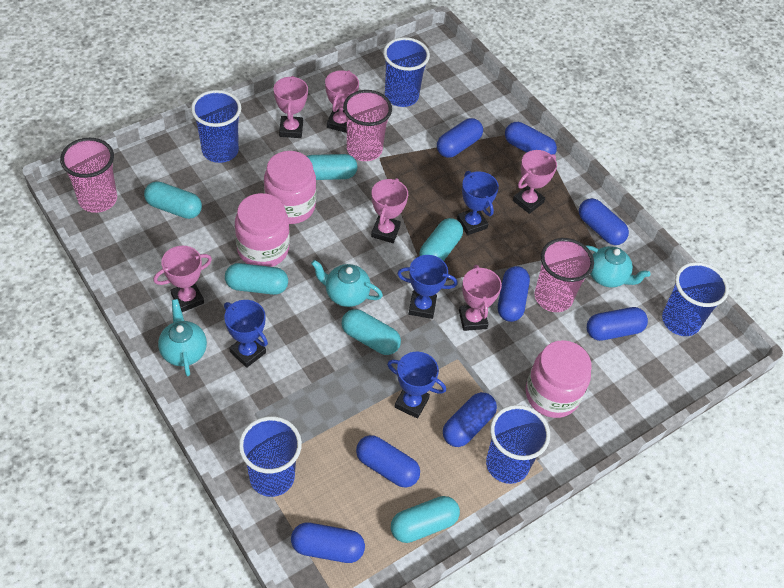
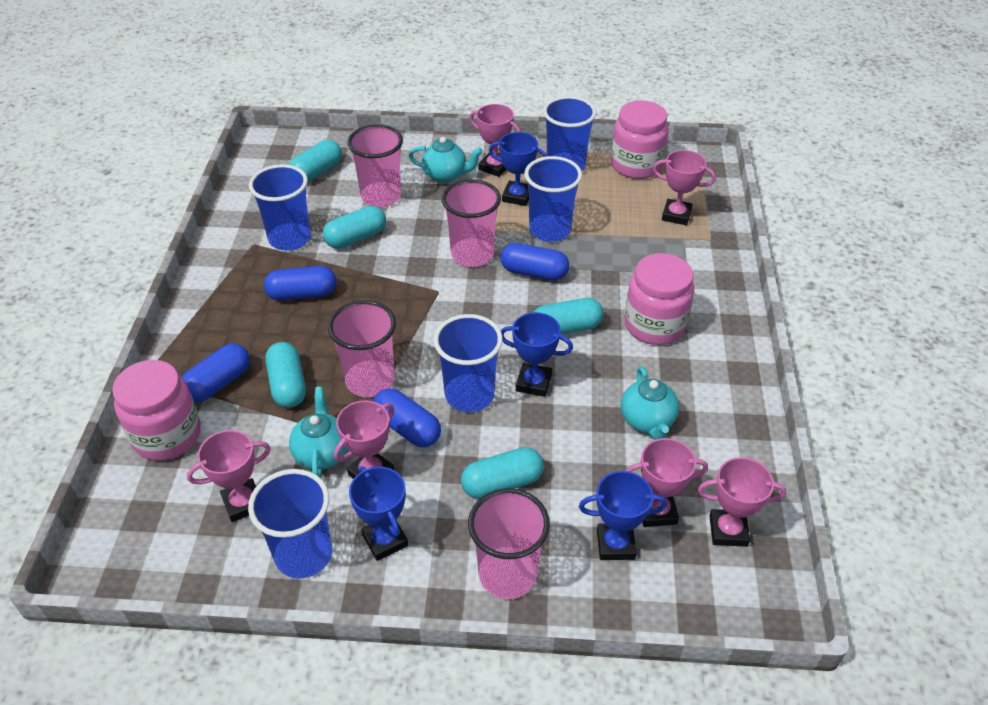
blue capsule: [291,523,365,563] [356,435,420,488] [437,118,483,158] [443,392,497,447] [498,266,530,322] [505,122,557,155] [579,198,629,245] [587,307,648,341] = 8 -> [182,343,250,403] [264,266,336,301] [373,388,441,447] [501,243,569,280] = 4
pink cup: [60,138,117,213] [343,90,392,161] [535,238,594,312] = 3 -> [328,300,396,397] [347,124,403,207] [442,179,501,267] [468,488,550,599] = 4
turquoise capsule: [144,181,202,219] [225,263,288,295] [307,154,358,180] [341,309,401,355] [391,496,460,543] [420,218,463,261] = 6 -> [265,342,306,408] [289,140,342,182] [323,206,386,249] [461,447,544,499] [534,298,603,335] = 5

